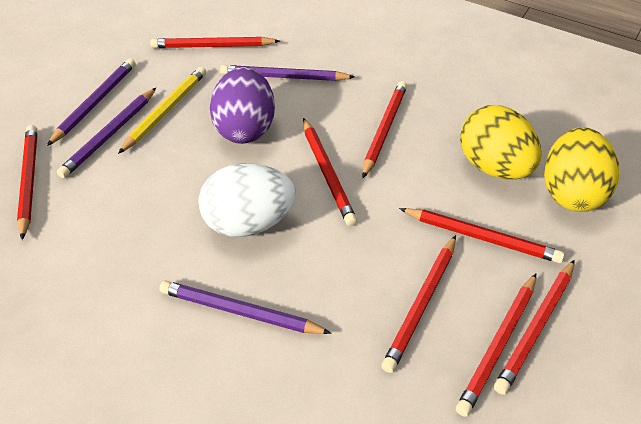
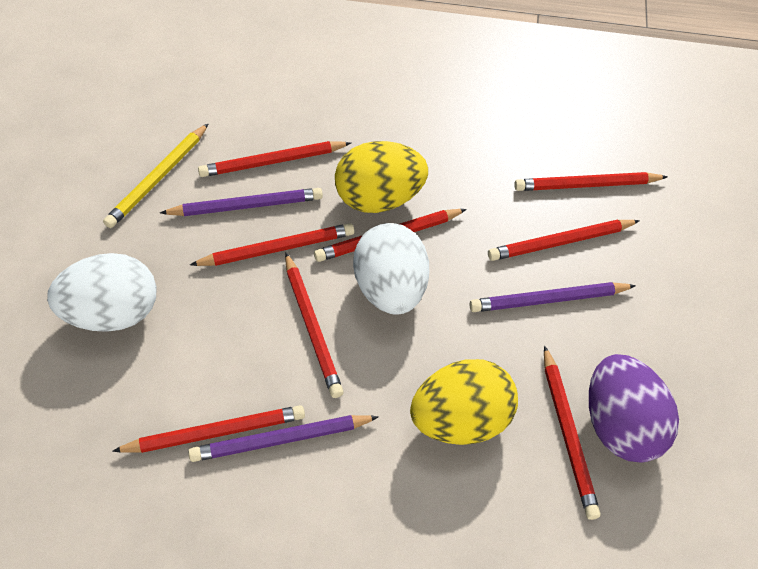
purple pencil: [47,58,136,146] [57,88,156,178] [159,281,332,334] [220,65,354,81] = 4 -> [160,188,323,216] [188,415,379,462] [469,282,636,312] = 3
white egg: [198,163,296,237] = 1 -> [47,253,157,332] [353,223,429,315] = 2

